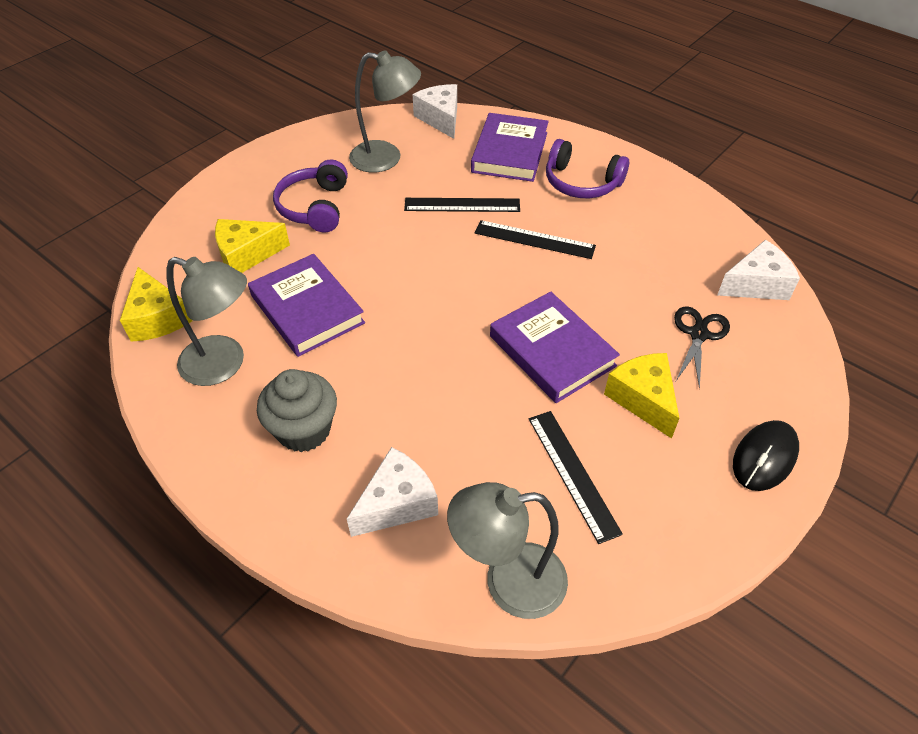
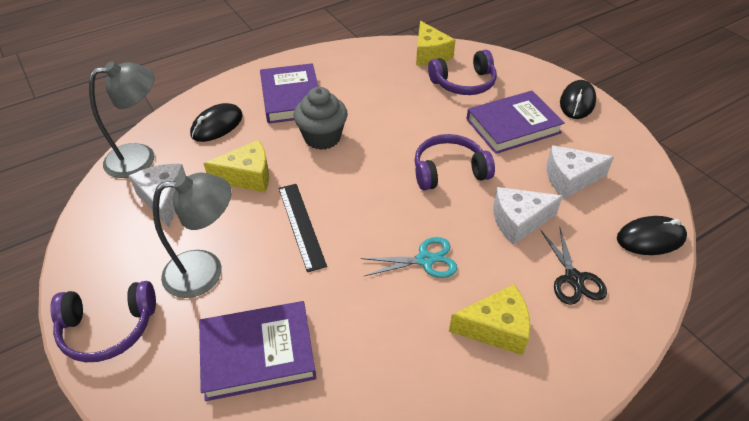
black mouse: [733,420,799,491] = 1 -> [190,103,243,142] [560,80,596,119] [617,216,687,255] = 3
black ruler: [404,198,520,212] [475,220,596,259] [529,411,623,544] = 3 -> [279,184,327,272] = 1
grey lamp: [166,257,247,386] [349,50,421,173] [447,482,568,619] = 3 -> [89,61,154,178] [153,173,231,298] = 2
purple headphones: [273,160,348,233] [546,139,629,198] = 2 -> [50,281,156,362] [415,134,495,191] [428,50,497,95] = 3
turquoise scissors: none = 0 -> [361,237,457,278] = 1

